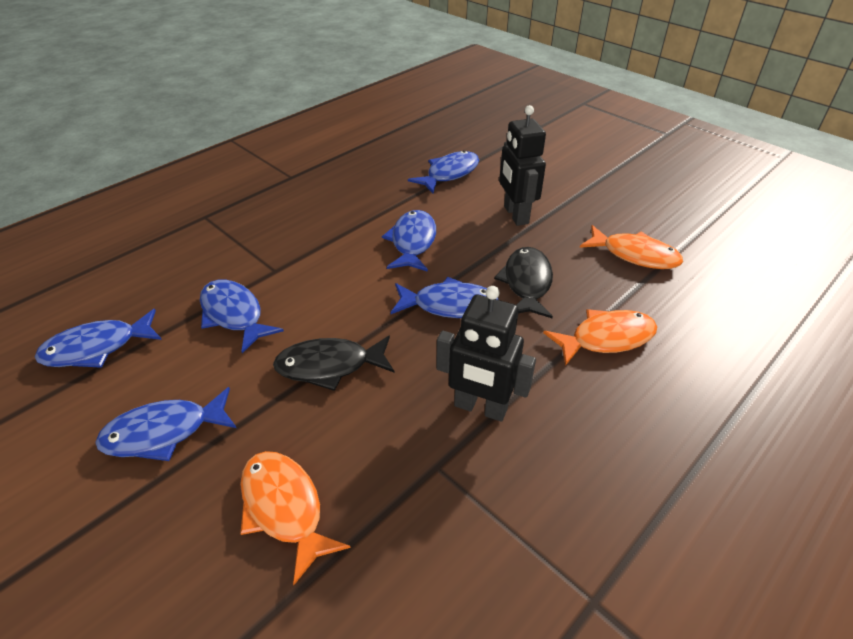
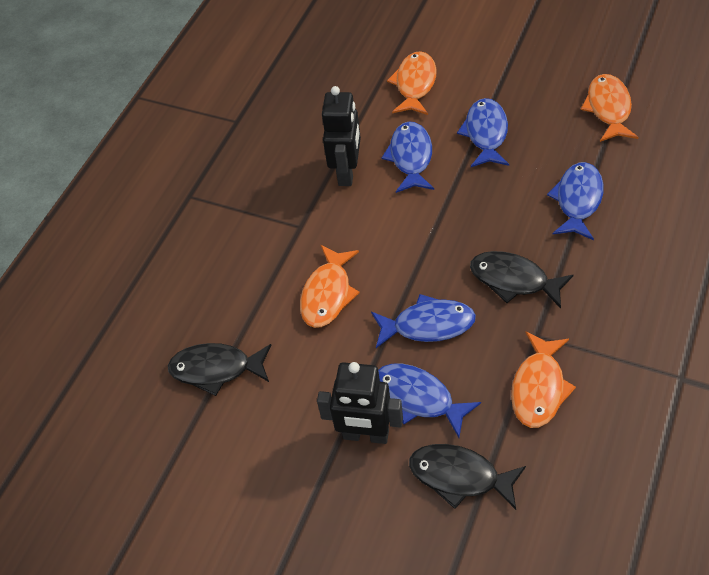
black fish: [273,336,394,391] [494,247,553,318] = 2 -> [168,343,271,396] [409,444,526,510] [470,251,574,309] = 3
blue fish: [35,309,162,368] [95,387,236,461] [200,280,284,353] [382,210,436,272] [391,277,499,318] [408,150,479,193] = 6 -> [371,294,476,348] [378,364,481,438] [381,122,434,193] [457,98,509,167] [547,162,604,240] = 5
orange fish: [240,451,351,585] [543,309,657,366] [580,225,683,269] = 3 -> [300,245,360,328] [387,51,436,115] [511,331,576,428] [581,74,638,142] = 4

